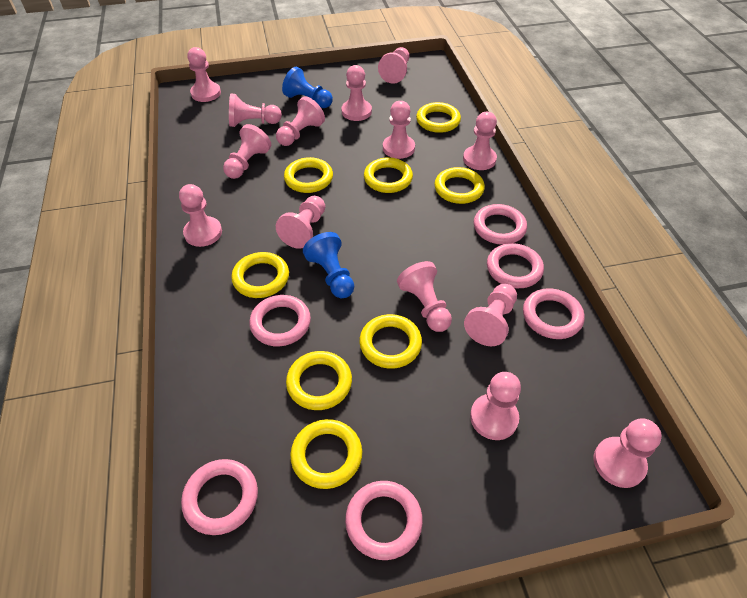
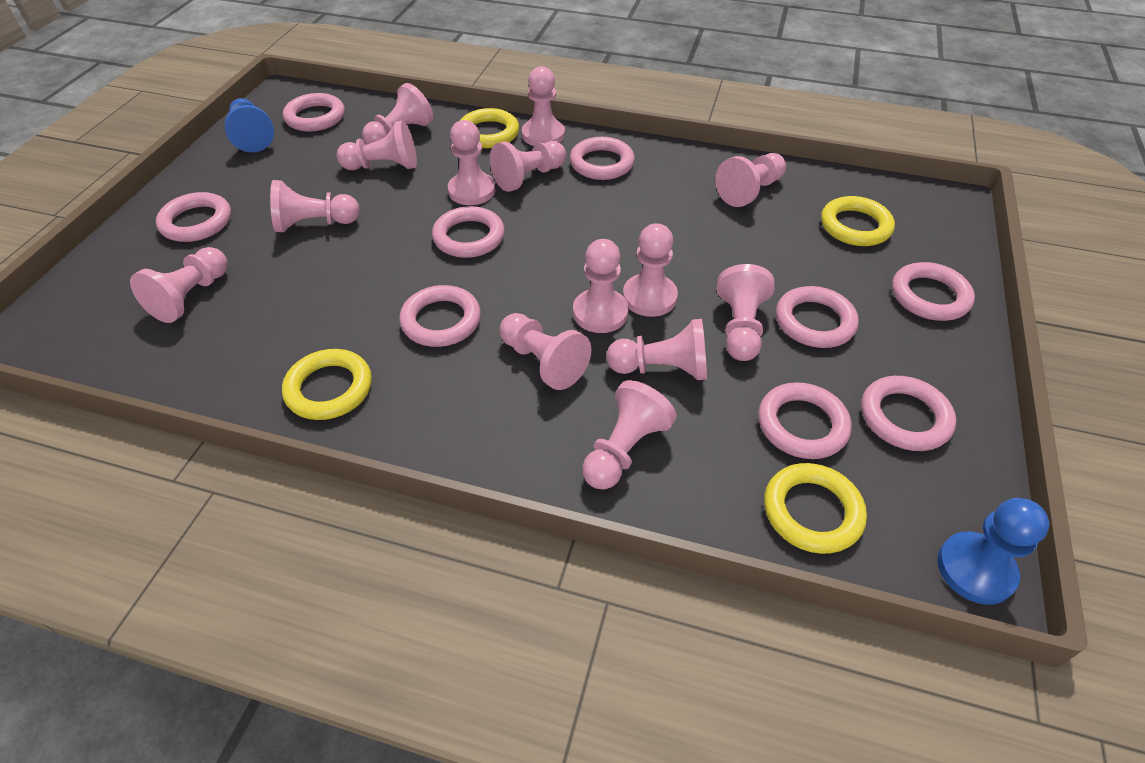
pink ring: [181,459,258,535] [249,295,311,346] [345,481,423,560] [474,204,527,245] [487,243,544,288] [523,288,585,339] = 6 -> [156,192,231,242] [283,93,345,132] [399,285,481,347] [432,206,505,258] [570,137,635,180] [758,382,852,459] [776,286,859,348] [861,376,956,451] [892,262,975,321] = 9
yellow ring: [231,252,289,298] [284,157,333,193] [286,351,352,410] [290,419,362,489] [359,314,422,369] [364,157,413,193] [416,102,461,133] [435,167,485,204] = 8 -> [282,349,372,420] [460,108,519,148] [764,463,867,554] [821,196,895,246] = 4

